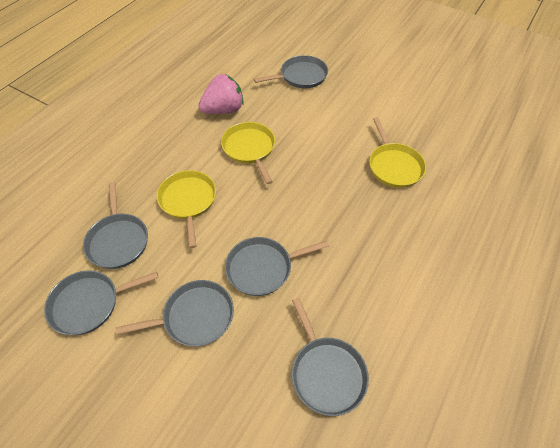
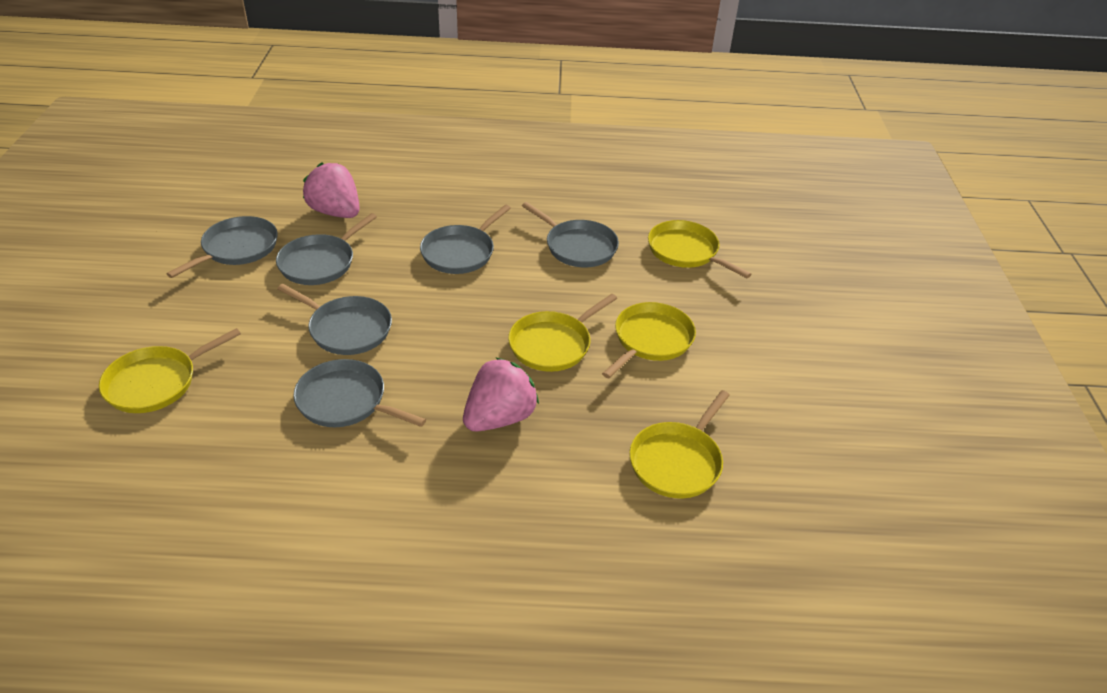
pink strawberry: [198,74,244,114] = 1 -> [303,162,360,218] [463,357,539,431] = 2
yellow pan: [157,170,216,248] [221,122,275,184] [369,117,426,188] = 3 -> [99,328,241,413] [508,294,617,372] [602,302,696,378] [629,390,730,499] [648,220,751,278] = 5

